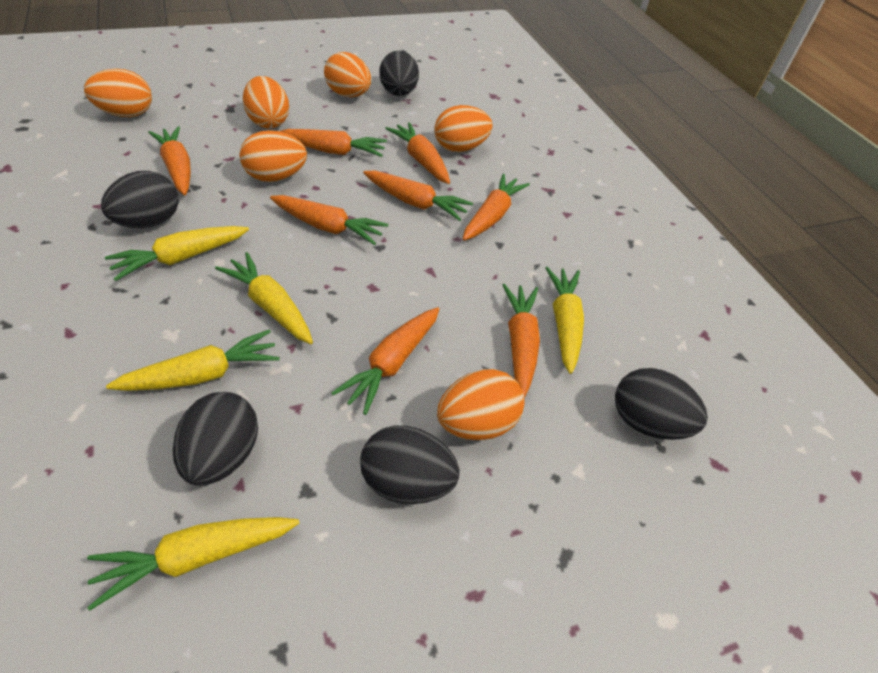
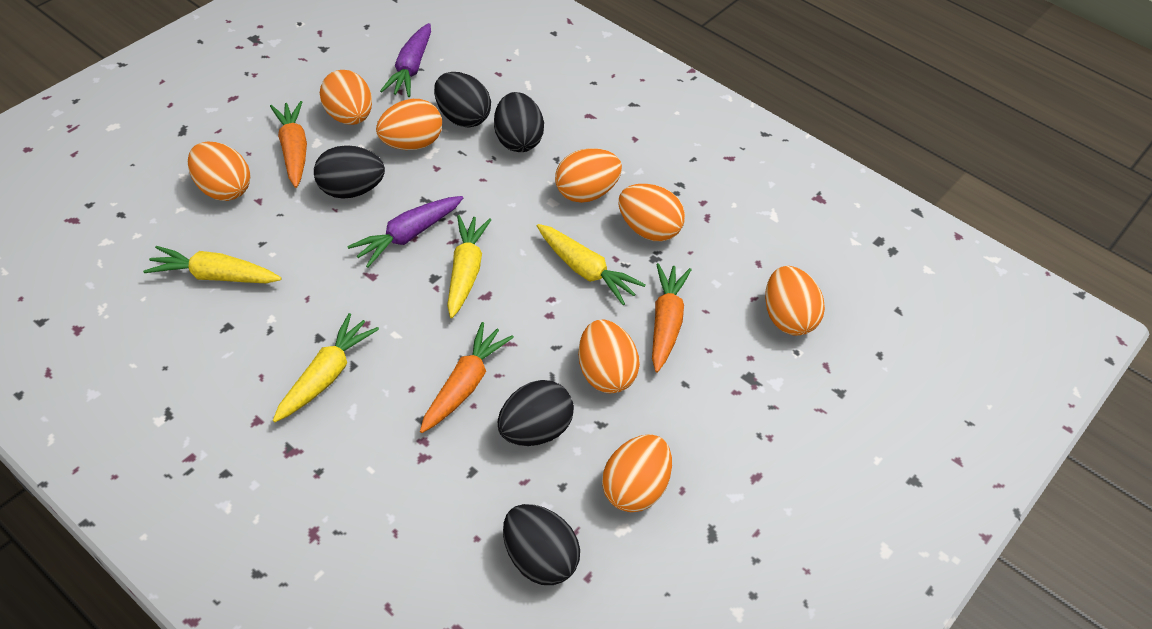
orange carrot: [148,126,191,195] [270,195,388,245] [279,129,387,157] [332,307,439,415] [363,171,473,221] [385,122,450,184] [463,174,530,241] [503,284,540,398] = 8 -> [270,101,307,188] [420,322,514,433] [652,263,692,373] = 3
orange egg: [84,69,152,117] [240,130,307,182] [243,76,289,128] [324,52,371,97] [434,105,493,152] [437,369,525,440] = 6 -> [188,141,251,201] [320,70,372,125] [376,99,442,150] [555,148,622,203] [578,320,640,393] [602,434,672,512] [619,184,685,241] [765,266,825,336] = 8
purple carrot: none = 0 -> [347,196,463,267] [380,23,431,97] = 2
yellow carrot: [87,517,299,611] [105,226,249,281] [106,330,280,391] [215,252,313,344] [545,267,584,374] = 5 -> [143,246,282,283] [273,313,379,422] [447,215,491,318] [537,224,646,305] = 4

